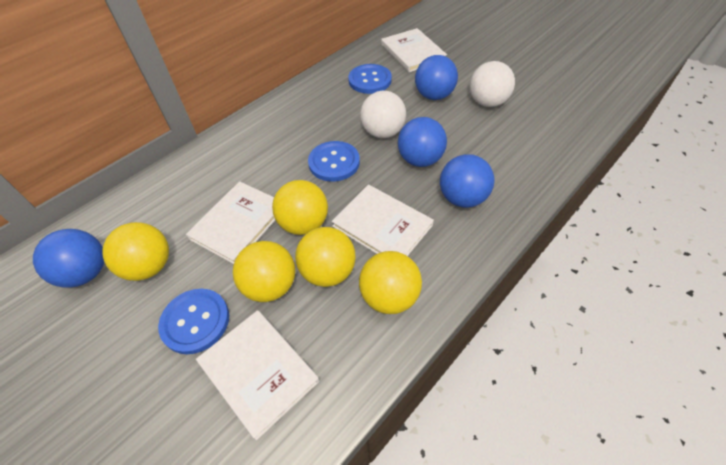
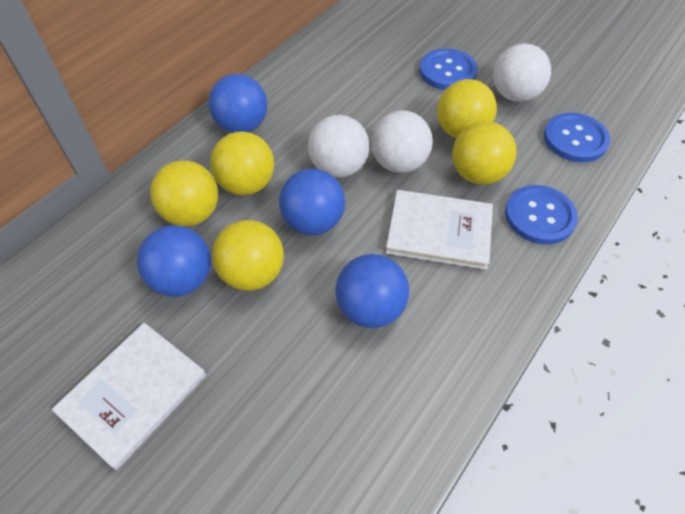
white ball: [360,91,406,138] [470,61,515,107] = 2 -> [308,115,369,177] [371,110,433,173] [493,44,551,102] = 3
white book: [186,181,275,264] [196,310,319,440] [332,184,434,256] [381,28,447,72] = 4 -> [52,323,206,470] [386,190,493,270] = 2

